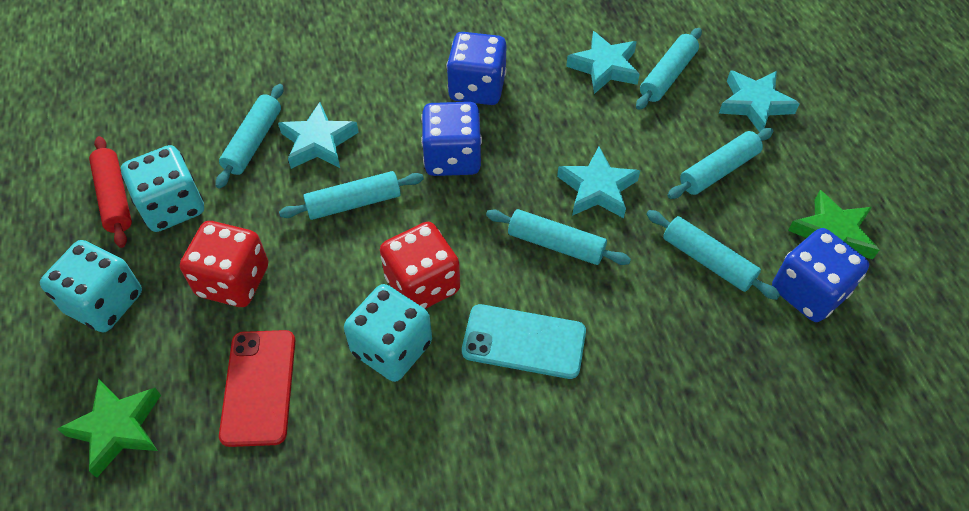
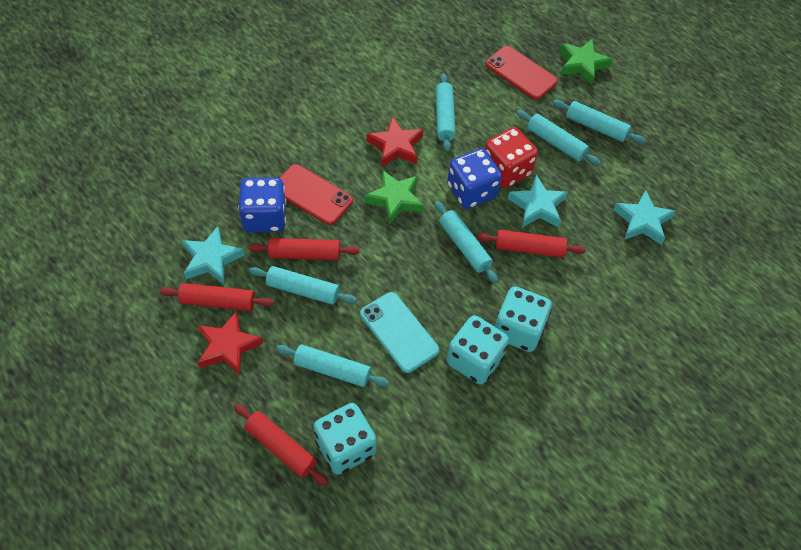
blue dice: [421,102,482,176] [446,32,507,105] [772,228,869,322] = 3 -> [238,177,286,232] [447,149,502,209] = 2
red dice: [180,221,268,307] [380,222,460,309] = 2 -> [485,127,538,188] = 1
red phone: [219,330,295,447] = 1 -> [280,164,353,225] [486,46,558,100] = 2
red rolling pin: [89,136,132,248] = 1 -> [160,283,274,311] [234,404,328,486] [249,238,360,260] [477,230,586,258] = 4
red star: none = 0 -> [198,311,263,375] [367,116,423,167] = 2
turquoise star: [278,102,359,169] [557,147,640,218] [566,31,640,94] [719,70,800,132] = 4 -> [182,226,245,284] [508,175,568,227] [613,190,676,245] = 3

